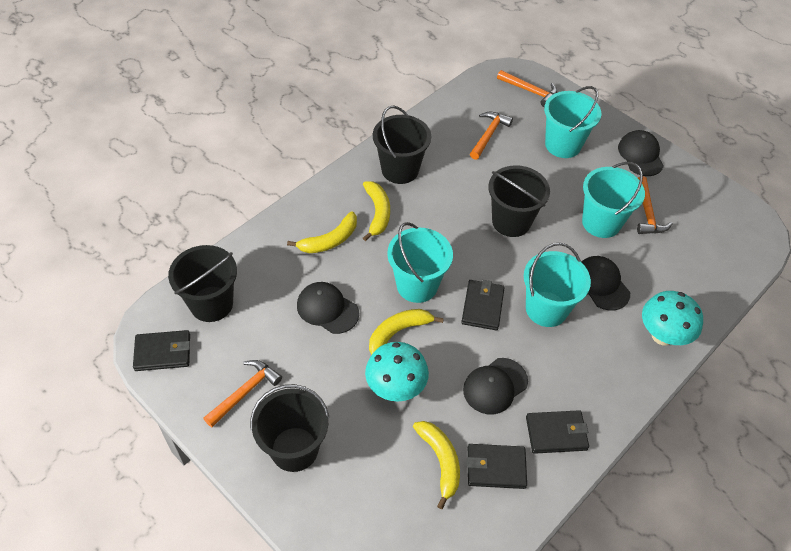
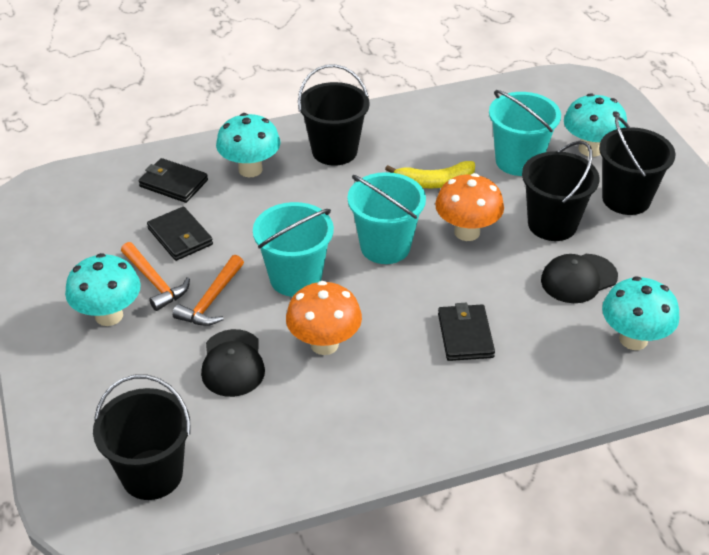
black cap: [297,282,359,334] [463,358,528,414] [581,256,630,311] [618,130,664,176] = 4 -> [201,329,265,397] [541,254,618,303] = 2
black wallet: [133,330,190,371] [461,280,505,330] [467,444,527,489] [526,410,589,454] = 4 -> [139,158,208,203] [147,207,213,261] [438,303,495,361] = 3
orange hammer: [203,360,282,427] [470,112,513,160] [497,70,557,107] [637,176,673,234] = 4 -> [121,242,190,311] [173,255,244,326] = 2
orange mushroom: none = 0 -> [286,281,362,355] [435,173,504,241] = 2
turquoise bucket: [387,222,453,303] [524,242,591,327] [544,86,601,158] [582,162,645,238] = 4 -> [253,202,334,297] [348,172,426,264] [489,90,561,176] = 3
turquoise mushroom: [365,342,429,402] [642,291,703,346] = 2 -> [65,253,141,326] [216,113,280,177] [564,93,627,157] [602,276,679,350] = 4
yellow banana: [287,211,357,253] [363,181,390,241] [369,309,444,355] [413,421,460,509] = 4 -> [385,161,475,188] = 1

